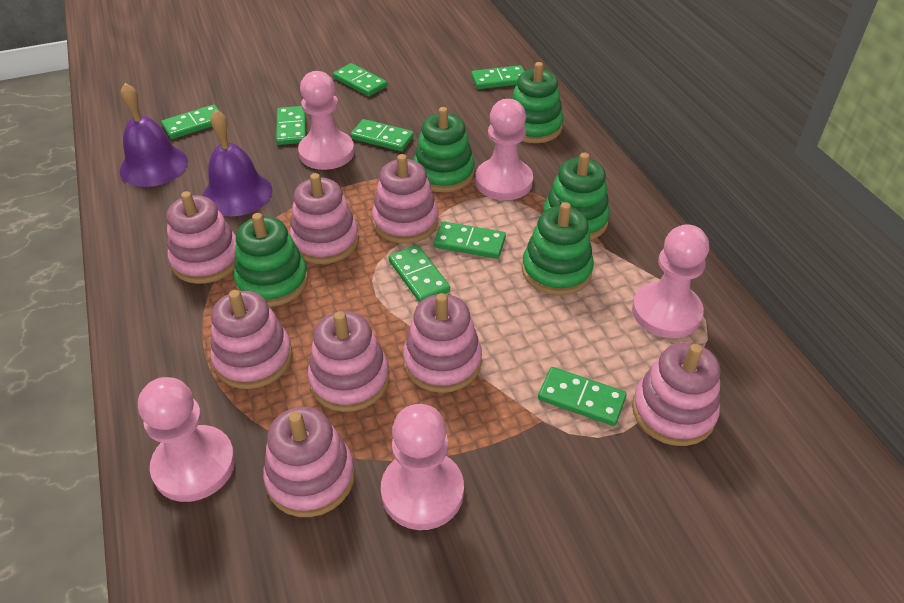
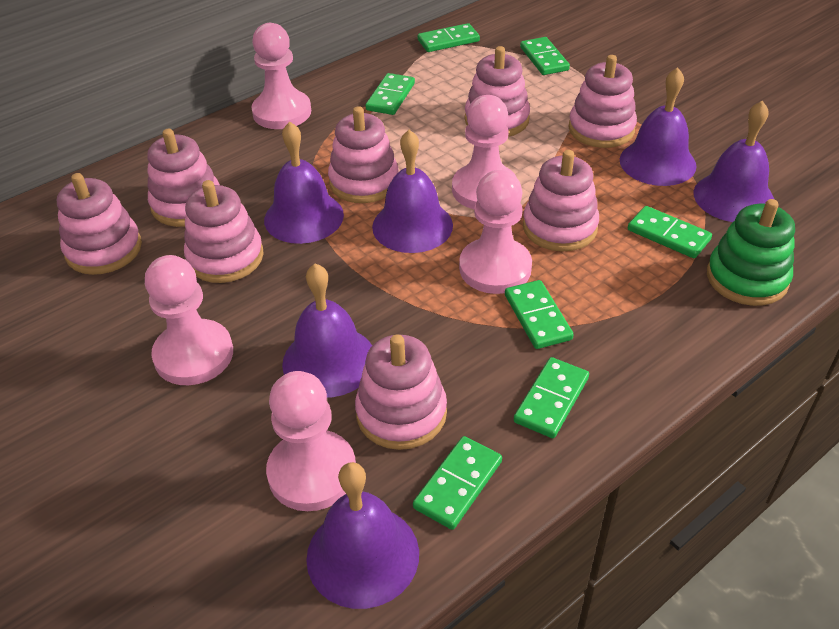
green domino: [161,104,220,139] [276,106,306,145] [333,63,387,96] [350,119,414,152] [389,245,450,303] [434,221,506,259] [471,65,524,89] [538,367,627,426] = 8 -> [365,73,415,115] [413,436,502,530] [418,23,480,52] [505,280,574,349] [514,357,589,438] [520,37,570,75] [628,206,712,258] = 7
green stacking toy: [234,213,308,307] [413,107,475,192] [511,62,563,143] [522,202,594,295] [543,152,610,240] = 5 -> [707,199,795,306] = 1
purple bell: [120,83,188,187] [203,110,272,216] = 2 -> [264,121,344,244] [282,264,372,398] [306,462,419,609] [372,130,453,253] [620,67,697,186] [694,100,774,222] = 6

